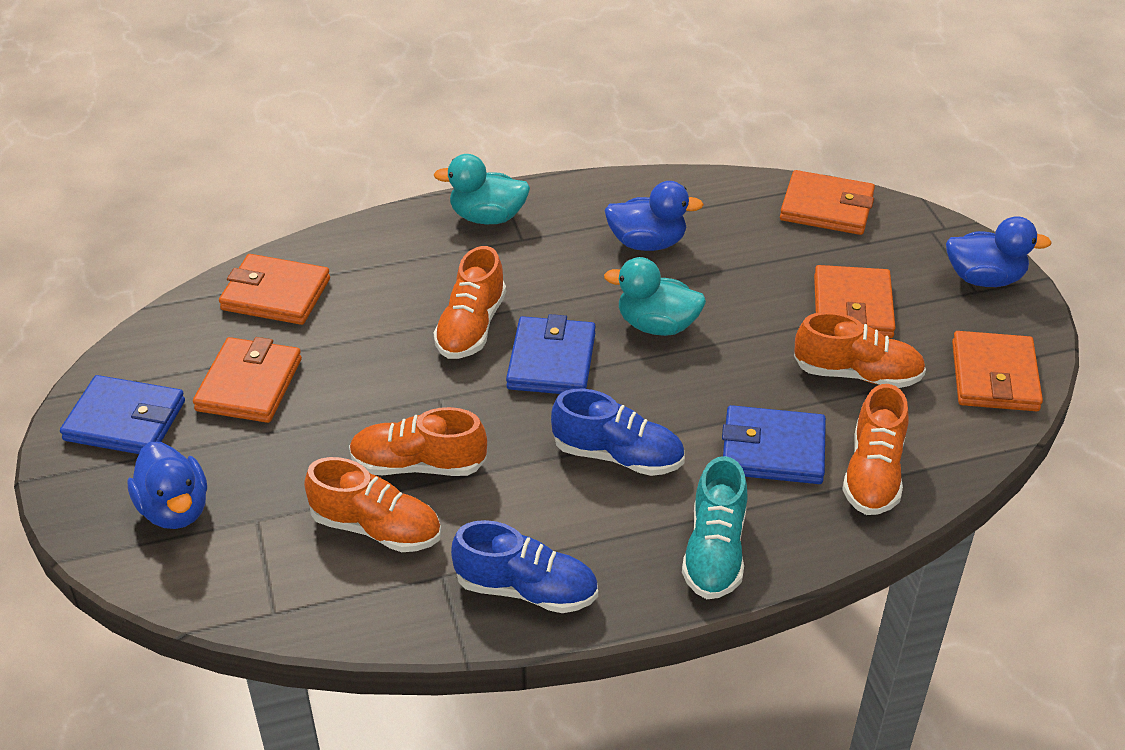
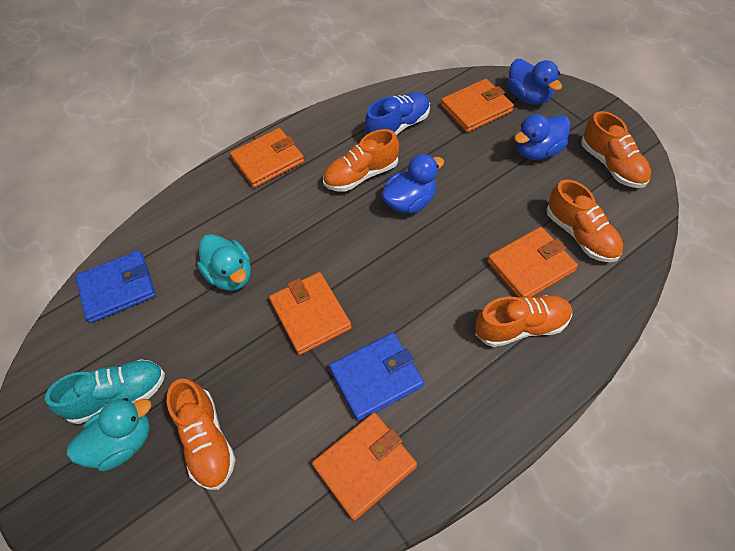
blue shoe: [451,520,598,613] [551,389,685,476] = 2 -> [365,92,430,135] = 1
blue wallet: [60,375,185,454] [506,314,596,394] [722,405,826,484] = 3 -> [75,250,156,323] [329,333,424,421] = 2

